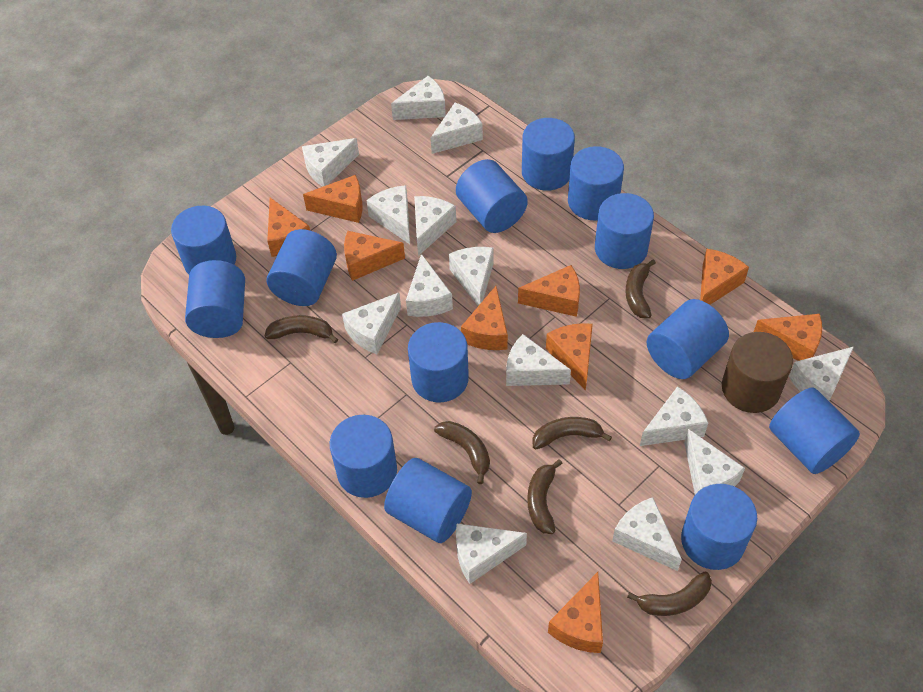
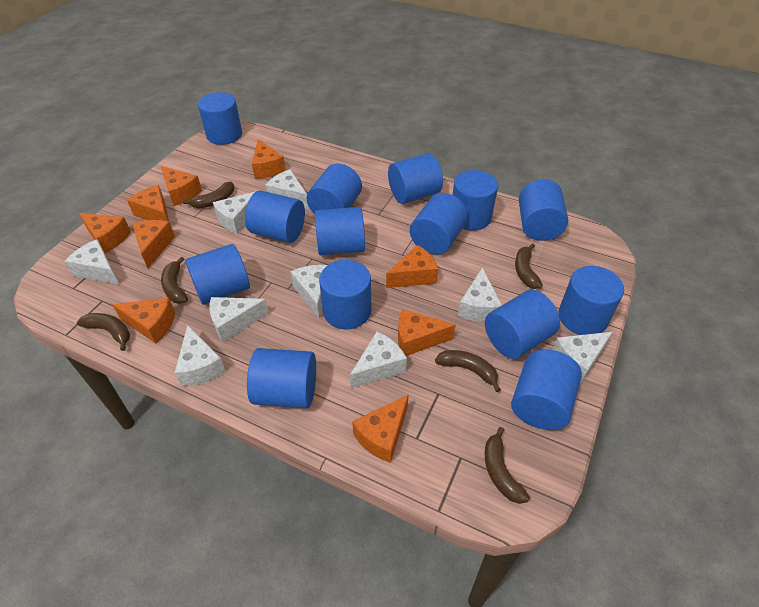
blue cylinder: [171,206,236,274] [185,260,245,338] [267,229,337,306] [330,415,397,498] [384,458,472,543] [408,322,469,402] [456,159,528,233] [522,118,575,191] [568,146,624,220] [595,193,654,269] [647,299,729,379] [681,484,757,570] [769,387,860,474] = 13 -> [185,244,250,305] [198,92,242,145] [245,190,305,243] [247,348,316,408] [307,164,362,214] [315,207,365,255] [319,260,371,330] [388,153,443,204] [410,193,468,255] [453,170,498,231] [485,290,560,359] [511,349,582,430] [519,180,568,241] [559,266,624,335] = 14
brown cylinder: [722,332,793,413] = 1 -> none = 0
white cheese: [302,138,359,187] [342,293,401,354] [366,185,410,244] [391,76,446,120] [406,254,453,317] [414,196,456,256] [431,102,483,154] [449,247,494,306] [456,524,527,584] [506,334,571,386] [612,497,682,571] [640,386,708,446] [684,429,745,495] [789,347,854,401] = 14 -> [64,239,119,284] [175,325,226,386] [210,297,269,342] [213,191,256,234] [265,169,309,209] [290,265,327,318] [350,331,407,388] [458,267,502,322] [552,332,613,383] = 9

